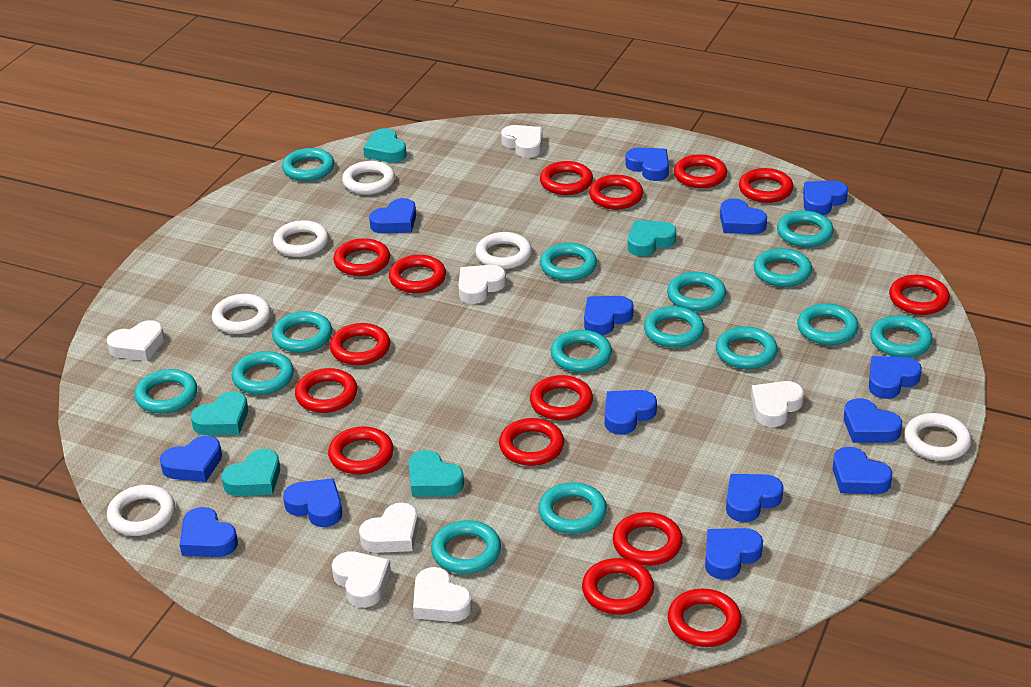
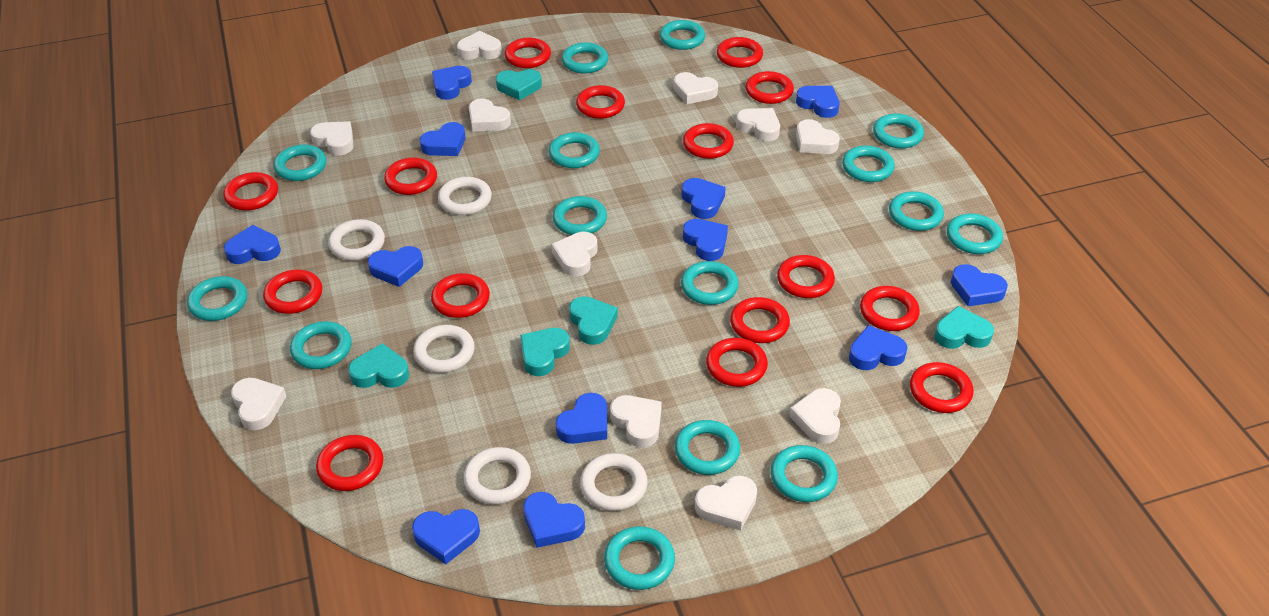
blue heart: [160,436,222,482] [180,507,238,557] [283,478,342,527] [369,198,416,234] [584,296,634,335] [605,390,657,435] [625,148,669,181] [705,528,763,580] [720,198,767,234] [726,474,783,522] [803,181,848,215] [833,447,892,494] [844,398,902,443] [869,356,922,399] = 14 -> [224,225,281,264] [368,246,423,287] [412,509,480,564] [420,122,466,156] [432,66,472,100] [523,492,585,548] [556,393,607,444] [681,178,726,219] [683,219,728,261] [796,86,840,118] [849,325,907,370] [951,264,1008,306] = 12
white heart: [106,320,165,361] [332,551,391,608] [359,503,418,553] [413,567,472,622] [458,265,506,304] [501,125,542,158] [751,381,804,427] = 7 -> [231,378,286,430] [310,121,354,156] [457,31,502,60] [469,99,511,131] [552,232,598,276] [610,395,662,447] [674,72,718,104] [695,475,757,531] [736,108,780,141] [789,388,841,444] [796,119,840,154] = 11
white ring: [107,485,175,536] [212,294,271,334] [273,220,329,257] [342,161,395,195] [475,232,532,269] [904,413,971,461] = 6 -> [328,219,385,260] [413,325,475,373] [438,177,492,215] [464,447,531,504] [580,453,648,511] = 5

